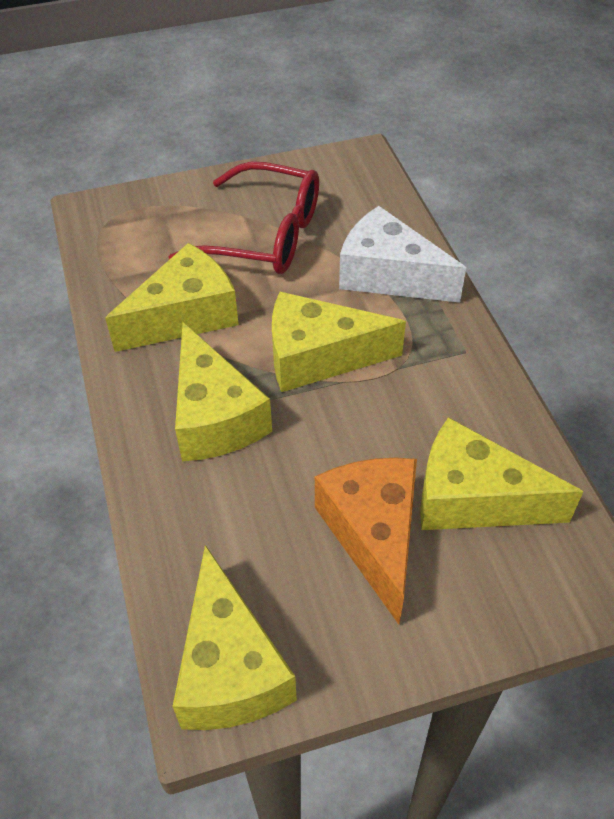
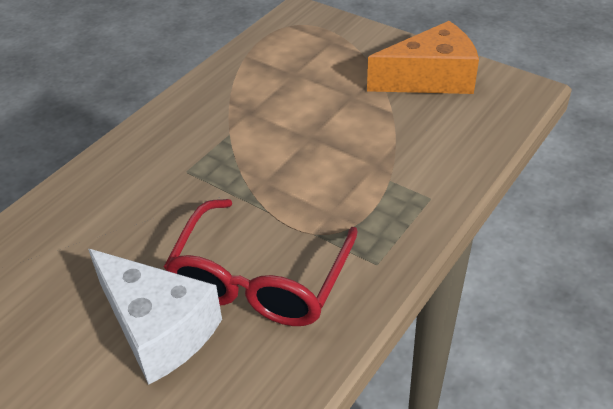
yellow cheese: [105,243,239,352] [173,545,297,730] [175,322,272,461] [272,292,406,392] [420,417,583,530] = 5 -> none = 0

